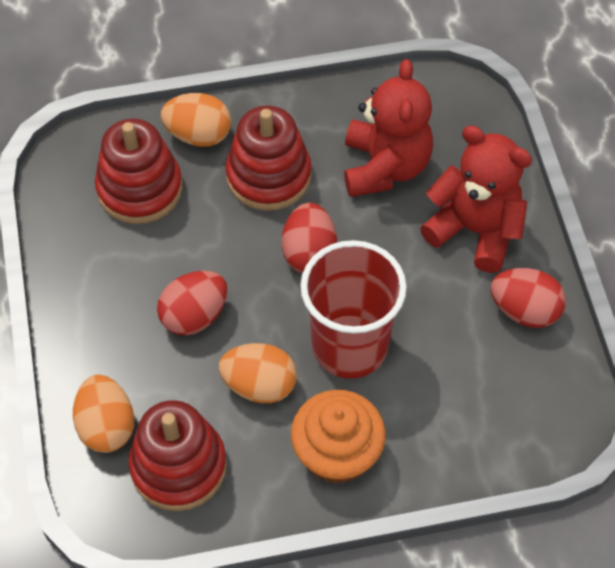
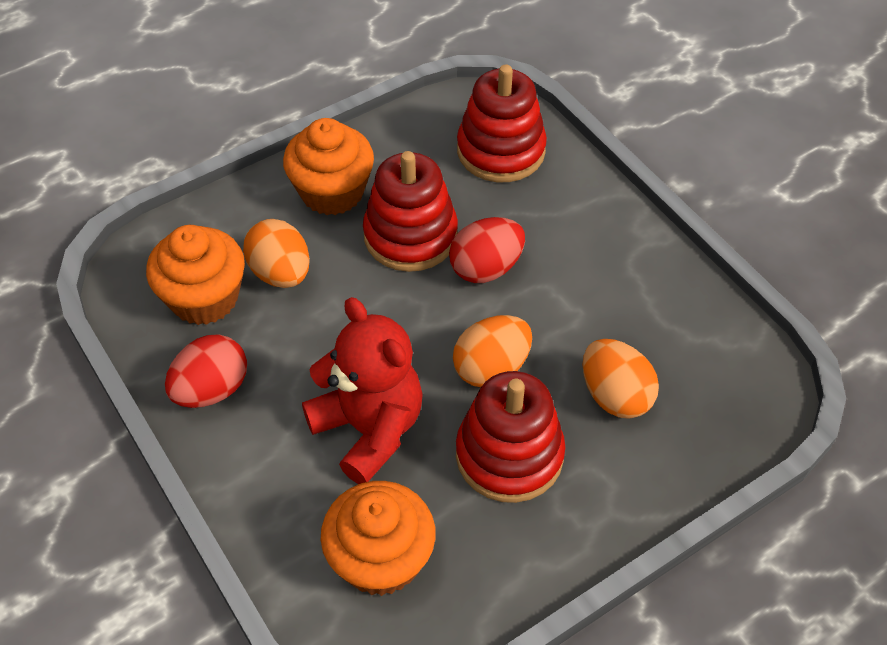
orange cupcake: [291,390,386,484] = 1 -> [146,225,245,325] [283,118,374,215] [321,481,436,596] = 3
red cup: [300,240,407,379] = 1 -> none = 0
red egg: [157,271,228,336] [282,203,337,273] [490,268,566,328] = 3 -> [165,335,247,408] [449,217,525,283] = 2
red teddy bear: [344,59,433,197] [420,126,532,273] = 2 -> [302,297,423,484] = 1

